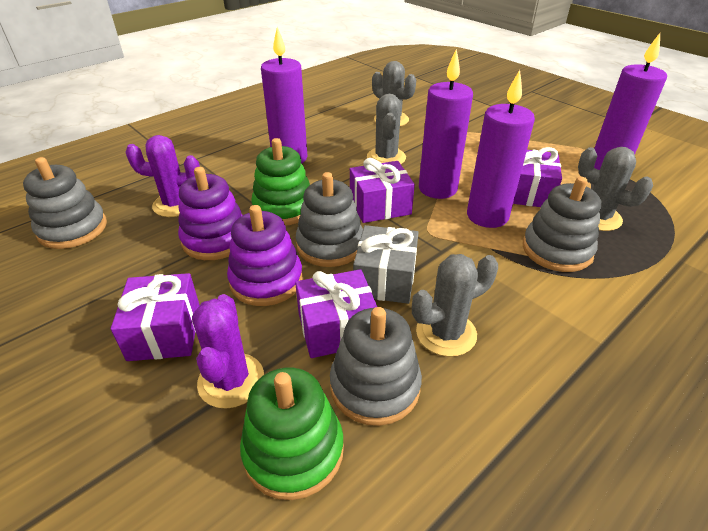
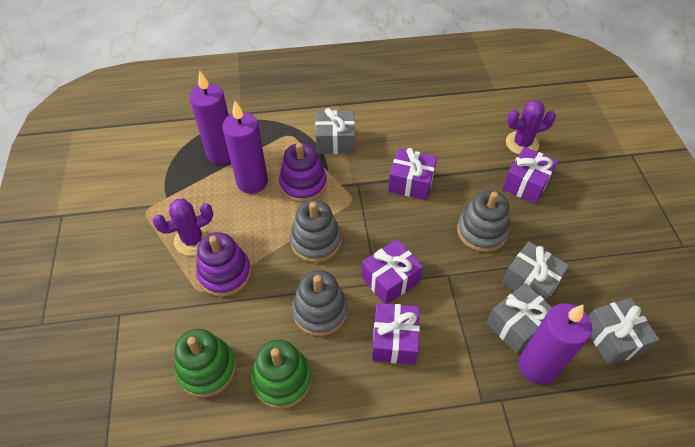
grey cactus: [367,94,406,164] [372,61,416,126] [412,254,498,357] [578,147,653,231] = 4 -> none = 0
grey gift: [353,225,419,304] = 1 -> [315,108,355,154] [486,283,552,354] [502,241,569,301] [588,298,659,366] = 4
grey stacking toy: [23,157,107,249] [296,172,363,267] [330,307,422,426] [523,176,601,272] = 4 -> [290,200,341,263] [292,270,348,336] [457,190,510,252] = 3
purple candle: [261,27,307,164] [419,49,473,199] [467,70,535,228] [594,33,667,170] = 4 -> [189,71,231,164] [222,101,268,194] [519,303,592,385] = 3

